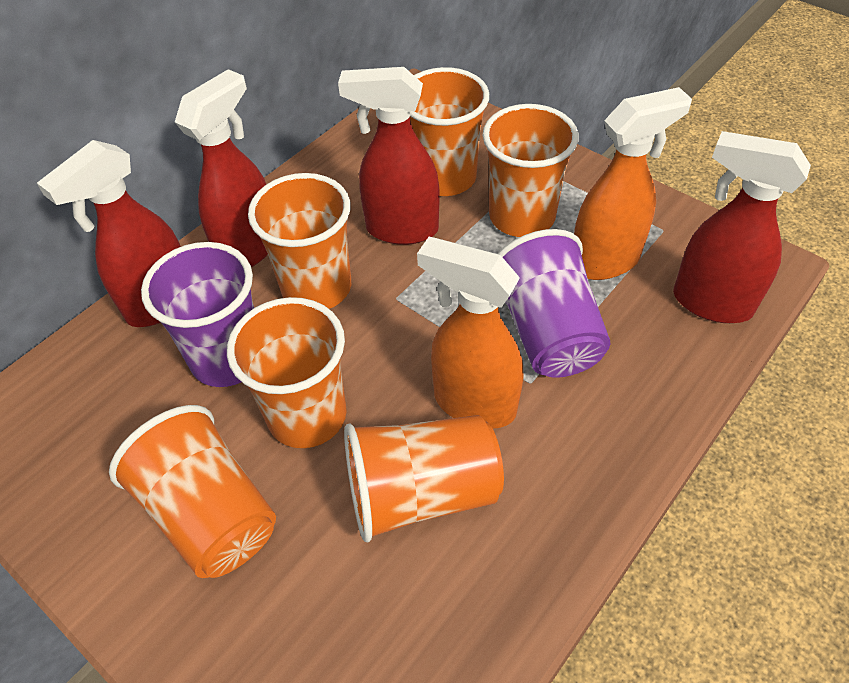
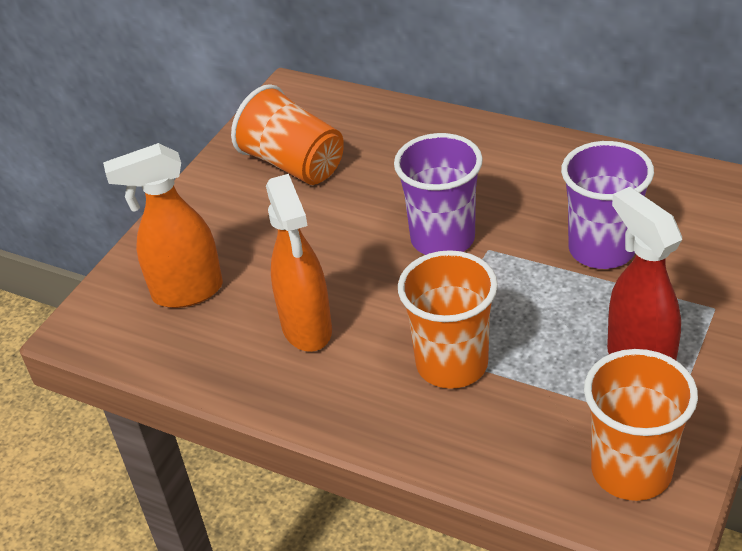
orange cup: [109,405,276,578] [227,297,346,448] [248,173,351,309] [344,415,504,542] [410,67,489,196] [483,104,579,237] = 6 -> [231,84,344,185] [398,250,498,389] [584,349,698,501] = 3
red spray bottle: [37,140,181,327] [175,69,268,267] [338,67,439,245] [673,131,811,323] = 4 -> [607,187,682,360] = 1

